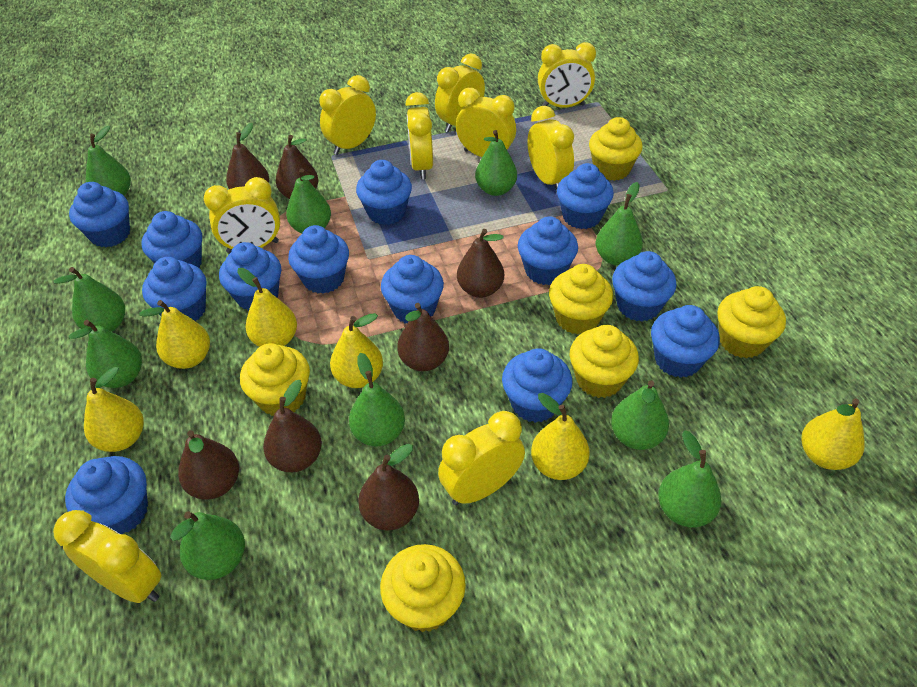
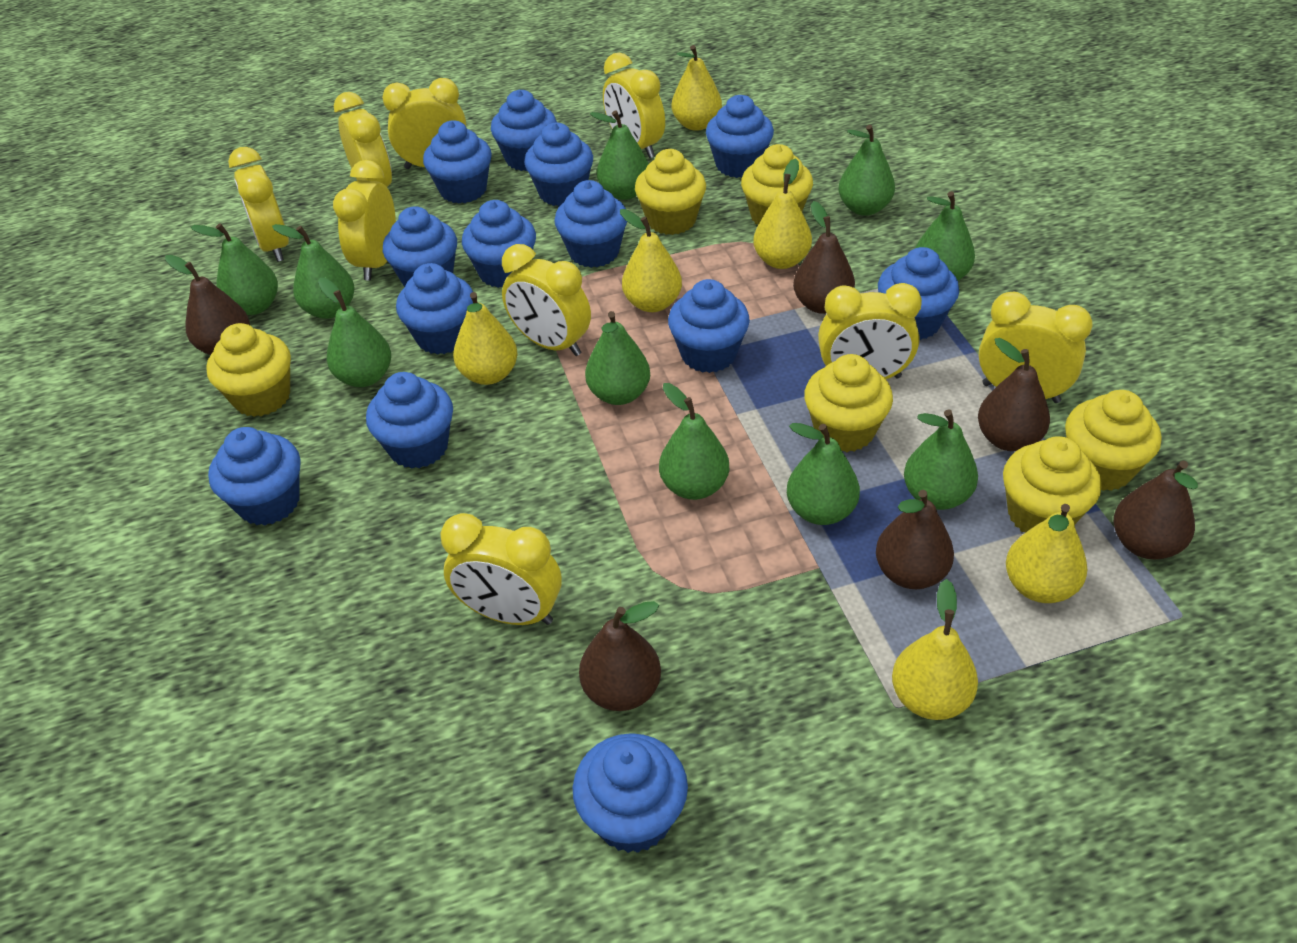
brown pear: [178,430,239,500] [226,123,270,189] [263,380,322,472] [276,135,319,199] [358,444,419,530] [397,303,449,371] [457,229,504,298] = 7 -> [165,255,250,355] [579,601,661,711] [793,201,855,314] [876,490,954,589] [978,338,1050,451] [1114,460,1198,559] = 6

